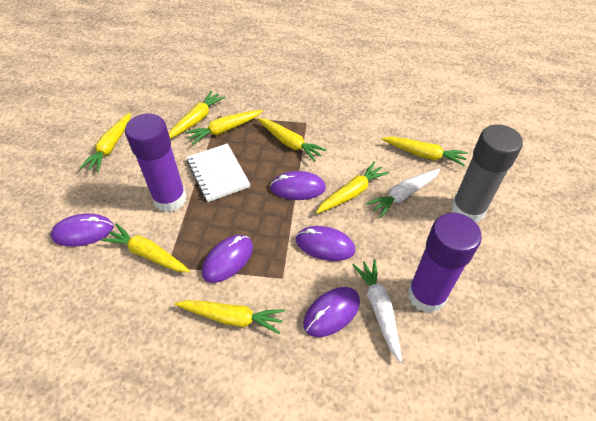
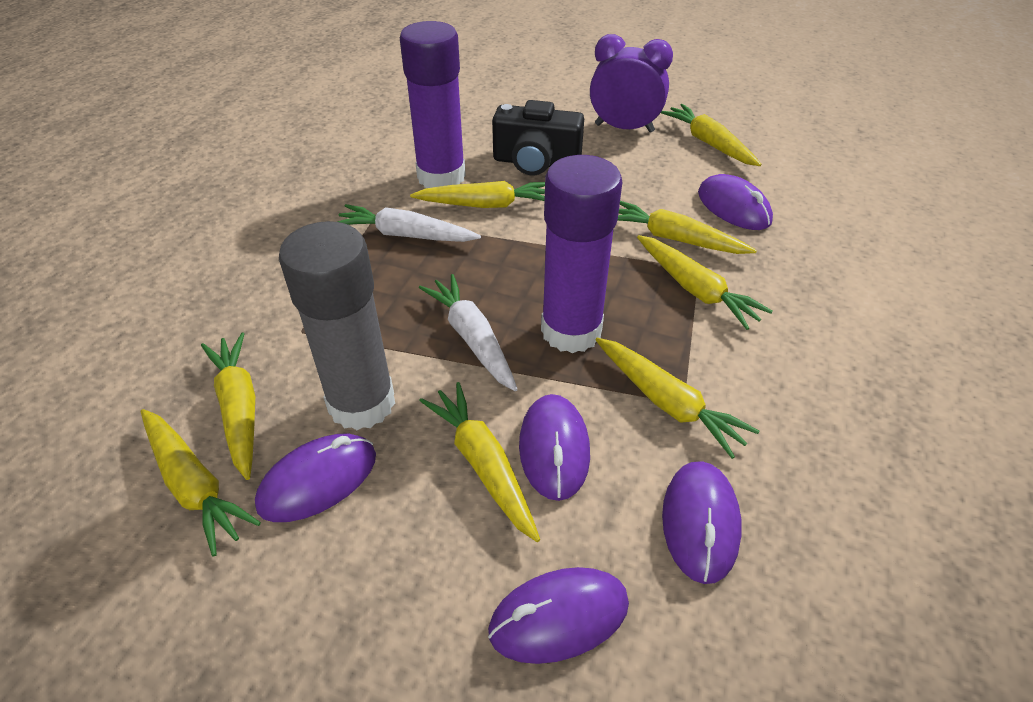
black camera: none = 0 -> [492,100,584,175] = 1
purple clock: none = 0 -> [590,34,673,133] = 1
white notebook: [187,143,250,202] = 1 -> none = 0

